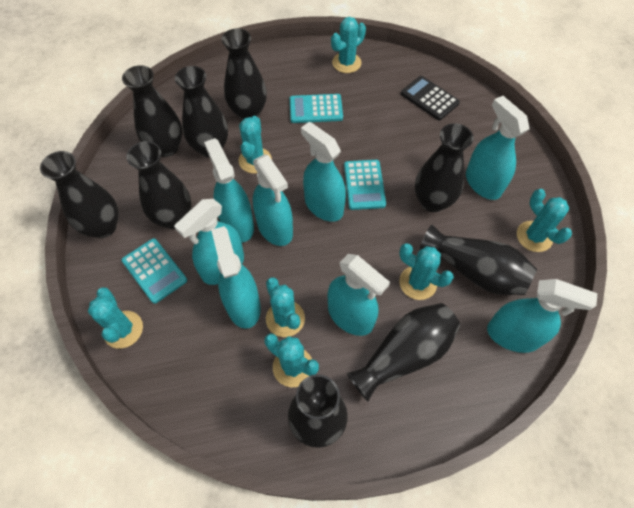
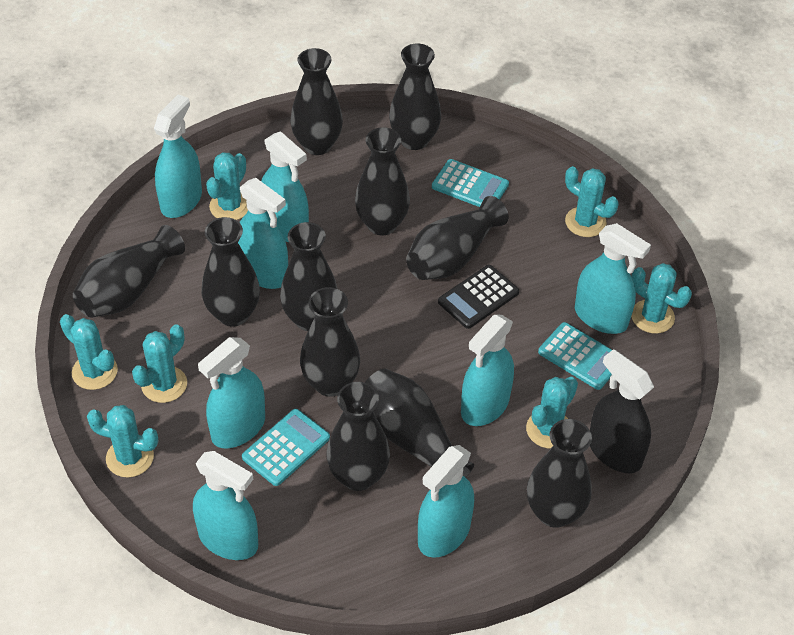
black spray bottle: none = 0 -> [590,349,654,473] = 1
black vase: [40,151,119,238] [122,65,182,157] [127,141,191,229] [175,66,228,158] [221,28,267,120] [288,374,348,448] [347,303,460,402] [415,123,474,212] [420,225,537,295] = 9 -> [73,225,185,318] [202,217,260,327] [280,222,337,331] [290,48,343,155] [300,287,360,397] [326,382,390,491] [355,127,410,235] [365,368,474,478] [389,43,441,150] [406,196,508,280] [527,419,592,528] = 11

